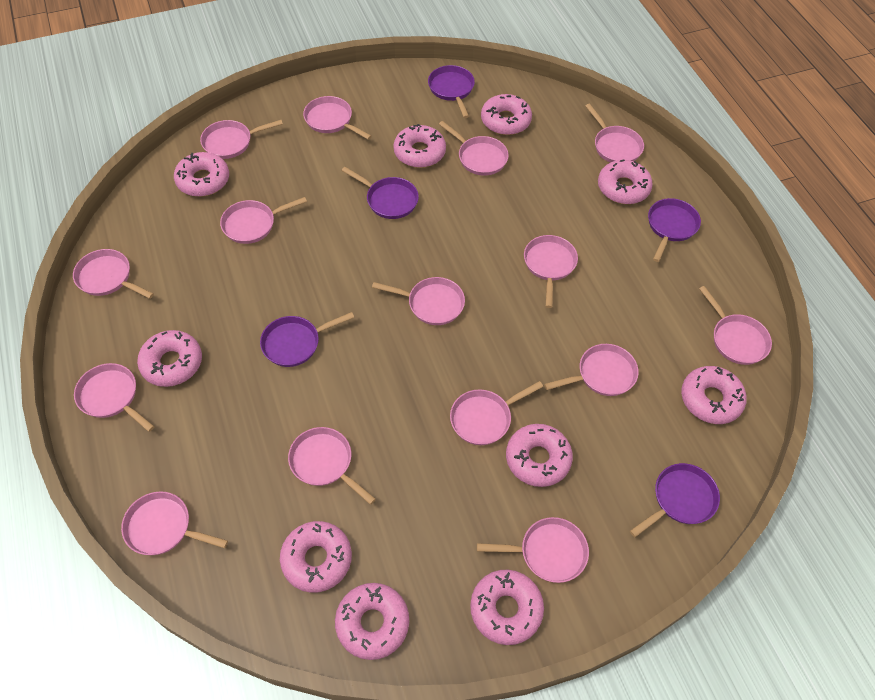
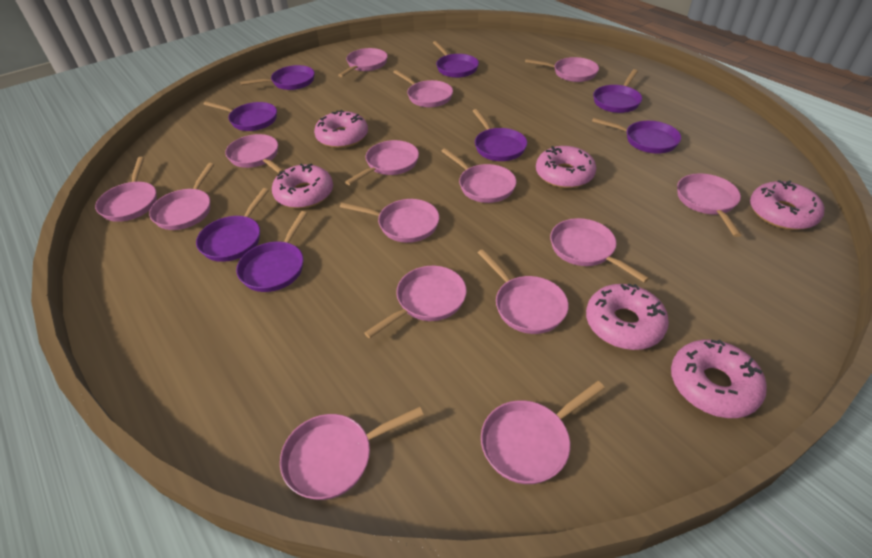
pink donut: [137,330,202,387] [174,152,229,197] [280,521,352,593] [335,583,409,660] [393,124,446,168] [470,570,544,645] [481,94,532,135] [506,424,573,487] [598,159,653,204] [681,366,747,424] = 10 -> [272,163,333,209] [314,110,368,148] [536,146,596,188] [586,283,669,350] [671,339,767,418] [750,180,824,230] = 6
purple pan: [260,312,354,367] [341,167,419,219] [428,65,475,118] [630,463,720,537] [648,198,701,262] = 5 -> [196,188,269,262] [203,101,277,131] [236,211,307,292] [240,65,315,90] [433,41,479,78] [473,109,527,161] [592,118,681,154] [593,69,642,113] = 8

